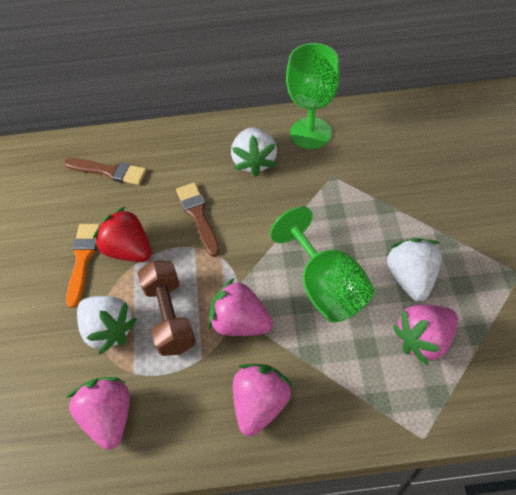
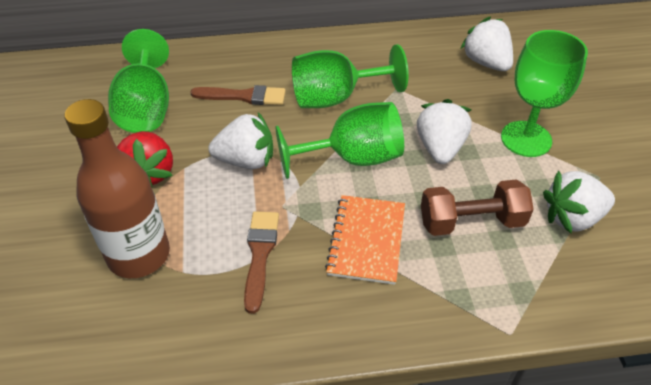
brown bottle: none = 0 -> [64,99,170,278] = 1
green goblet: [270,206,375,323] [286,43,340,149] = 2 -> [108,29,169,133] [275,102,404,179] [292,44,409,108] [501,30,588,157] = 4
orange brush: [66,224,100,308] = 1 -> none = 0
orange notebook: none = 0 -> [325,195,405,285] = 1
pink strawberry: [66,377,130,450] [208,278,273,336] [233,364,293,436] [393,304,458,365] = 4 -> none = 0
white strawberry: [77,296,137,354] [231,127,277,177] [386,238,442,301] = 3 -> [208,112,273,169] [417,99,472,164] [460,16,513,71] [543,170,615,233] = 4

